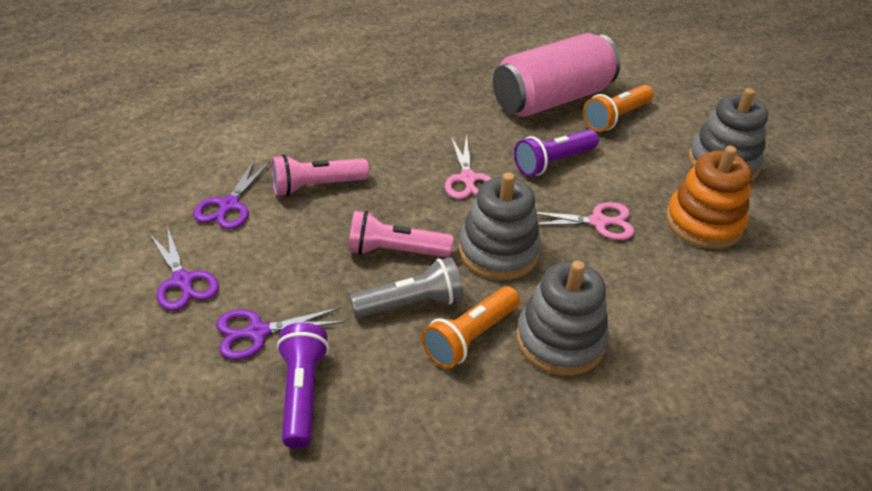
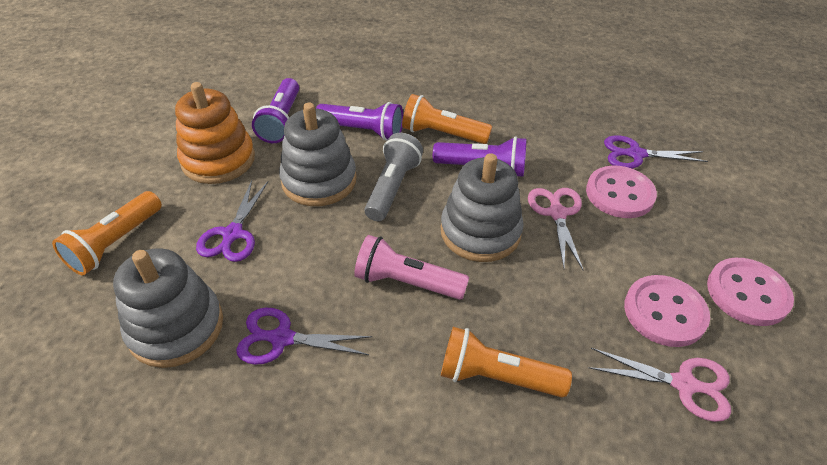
orange flashlight: [421,286,520,369] [583,85,654,132] = 2 -> [52,191,162,275] [402,94,492,144] [441,327,572,397] = 3
pink button: none = 0 -> [586,165,657,218] [624,275,710,347] [707,258,794,326] = 3
pink can: [493,33,620,117] = 1 -> none = 0
pink flashlight: [271,154,369,196] [348,211,453,257] = 2 -> [354,235,469,300] = 1
purple flashlight: [277,322,329,448] [514,129,599,176] = 2 -> [252,78,299,143] [316,102,403,141] [433,136,527,177] = 3

